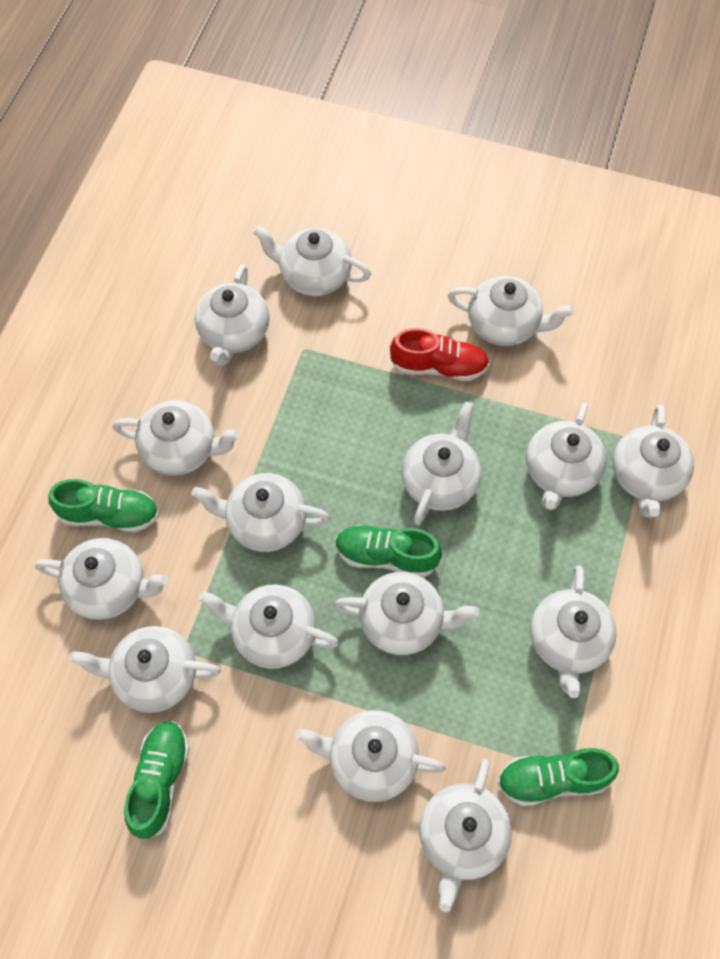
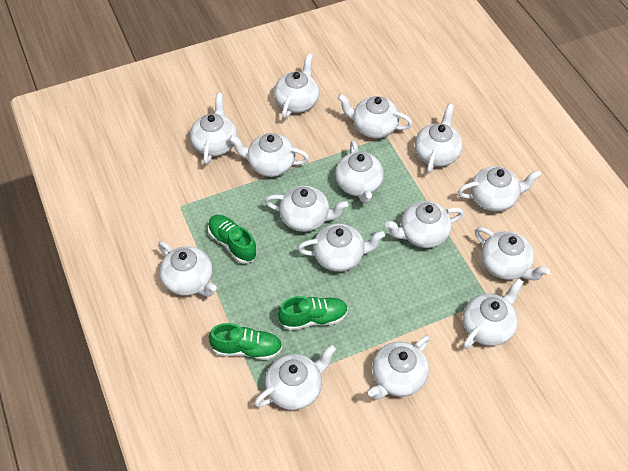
green shoe: [48,479,159,532] [124,721,190,840] [335,525,442,577] [497,748,619,806] = 4 -> [208,215,257,264] [209,323,282,360] [278,296,348,330] = 3
red shoe: [390,328,489,381] = 1 -> none = 0

